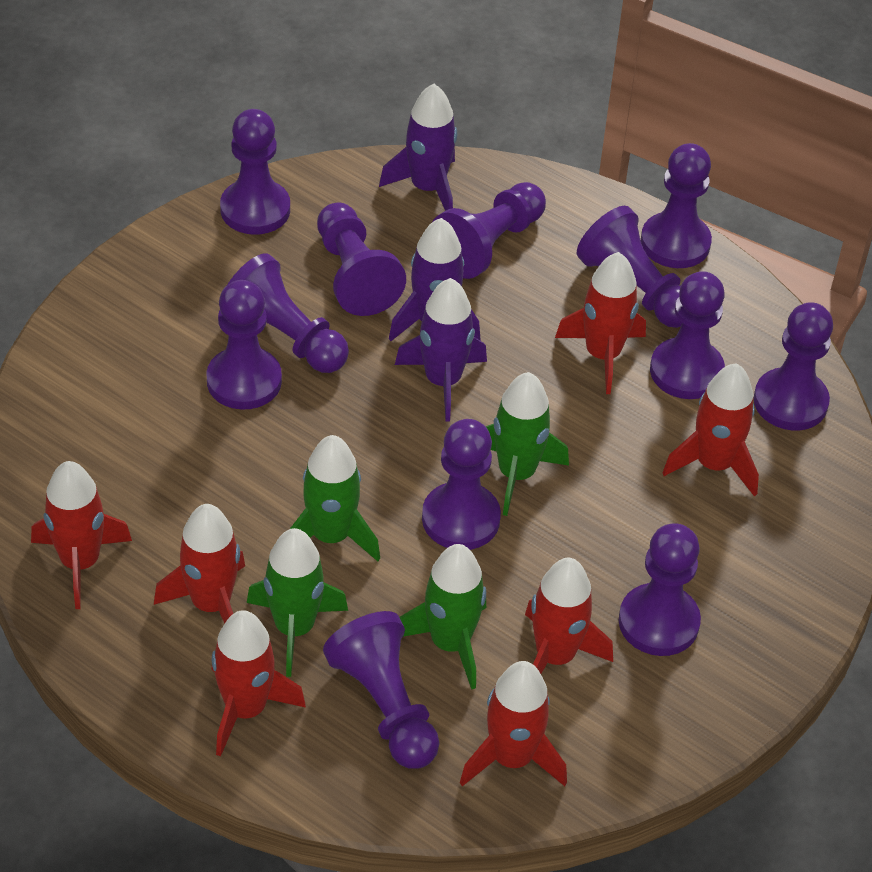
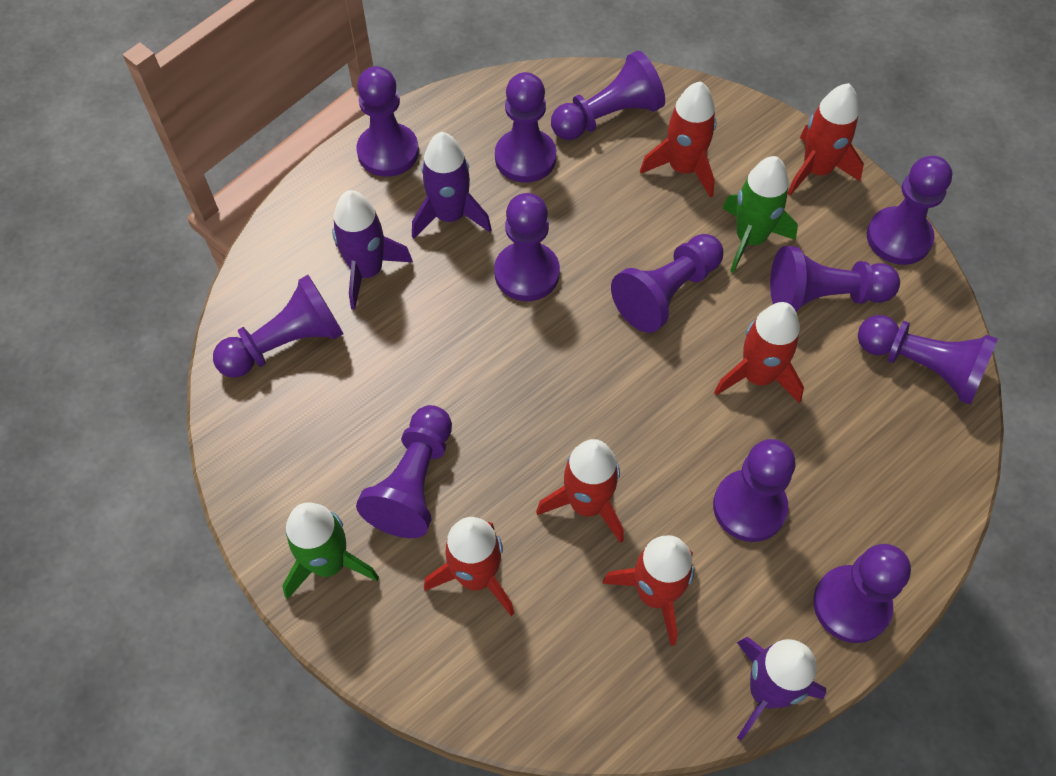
green rocket: [247,528,348,677] [290,435,380,561] [400,544,486,690] [485,372,569,516] = 4 -> [282,502,379,600] [722,156,798,273] = 2
red rocket: [31,461,132,609] [154,504,245,623] [211,610,306,757] [460,661,567,786] [525,558,613,674] [555,252,646,394] [662,363,759,497] = 7 -> [424,517,514,616] [536,439,624,543] [602,535,695,646] [640,81,716,198] [714,302,804,403] [787,83,864,196] = 6

